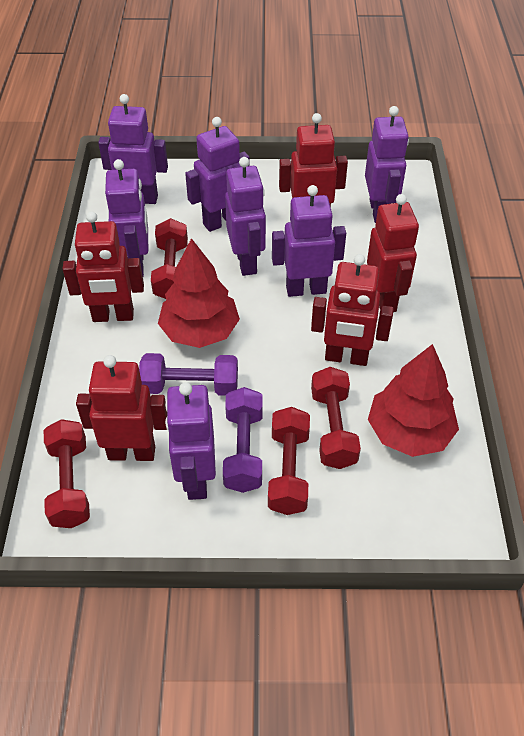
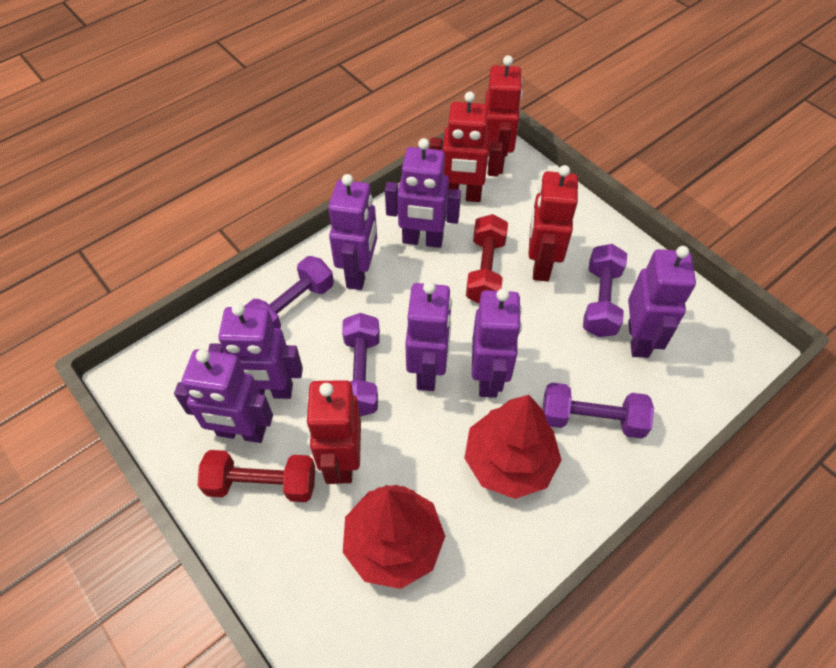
purple dumbbell: [139,353,238,396] [223,387,263,493] = 2 -> [244,256,334,329] [342,313,380,417] [542,383,654,439] [583,244,627,337] = 4
red dumbbell: [44,419,90,528] [151,218,188,299] [268,407,310,515] [311,367,361,469] = 4 -> [198,450,315,502] [466,214,508,303] = 2
red robot: [62,211,144,322] [76,355,167,461] [279,113,348,207] [311,254,394,366] [367,194,419,312] = 5 -> [306,380,361,484] [430,91,502,202] [485,55,523,174] [528,165,578,281] = 4

